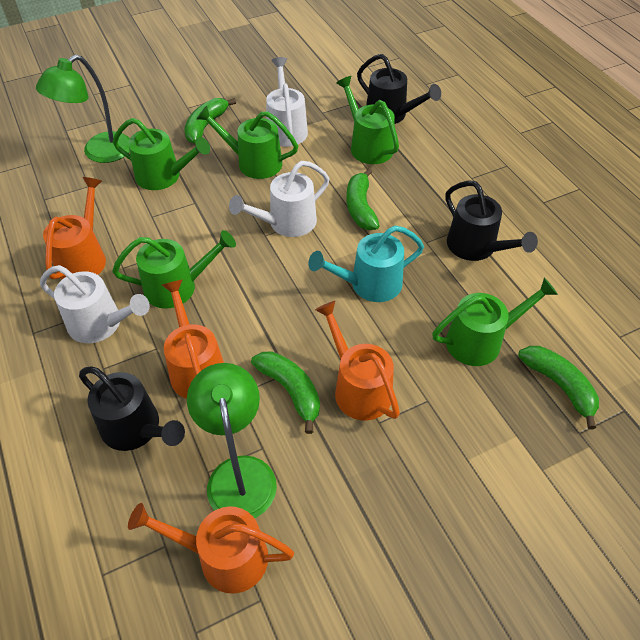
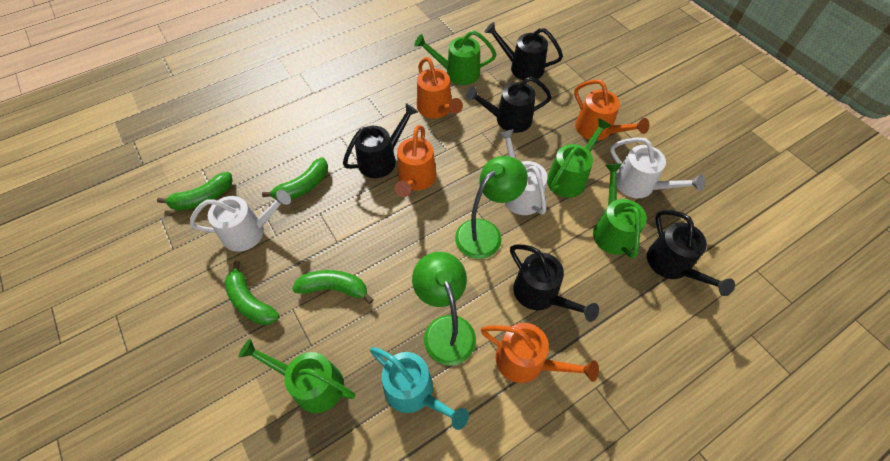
black watering can: [79,366,185,451] [357,54,441,124] [445,180,538,261] = 3 -> [343,103,418,178] [466,77,552,133] [485,22,563,80] [510,244,599,322] [647,210,735,296] = 5
green watering can: [112,230,236,309] [113,118,210,190] [196,106,298,179] [336,76,399,164] [432,277,558,366] = 5 -> [238,339,355,413] [414,31,497,85] [547,118,612,198] [593,164,647,258] = 4

